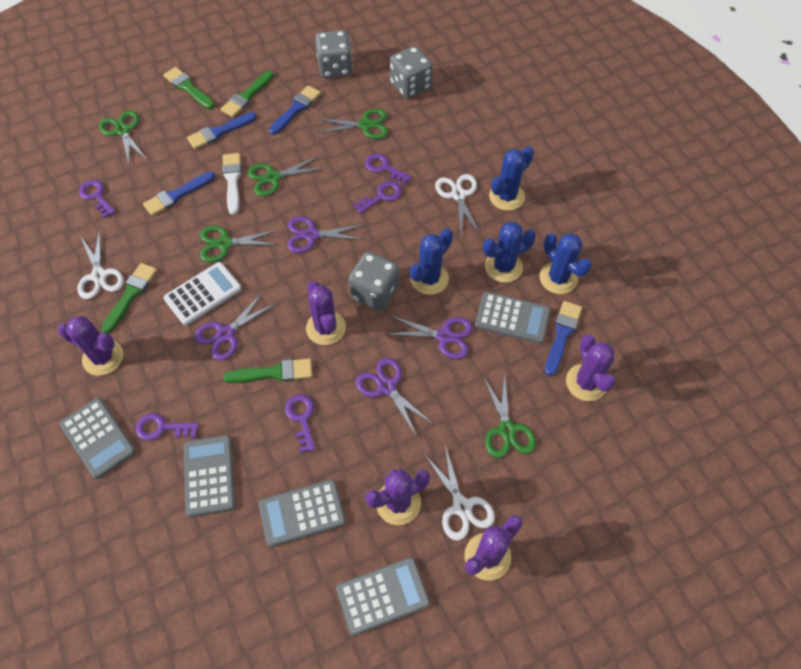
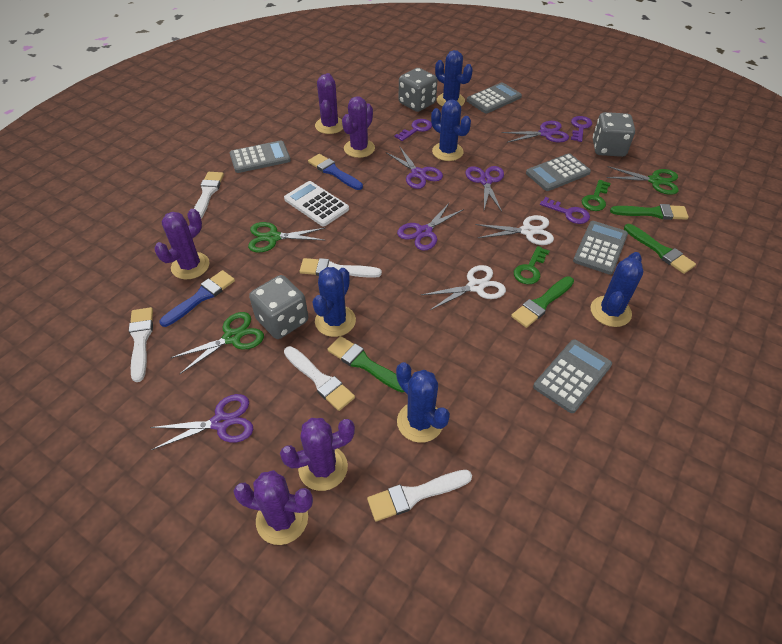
blue brush: [143,171,215,216] [187,112,257,149] [269,86,321,135] [545,301,582,376] = 4 -> [159,270,235,327] [308,154,363,190] = 2
blue cactus: [410,228,453,295] [483,222,536,283] [489,146,534,211] [539,233,592,294] = 4 -> [312,267,356,337] [396,362,450,443] [431,100,471,161] [435,50,473,107] [591,252,643,327] = 5
green key: none = 0 -> [514,246,550,284] [582,180,611,211] = 2
green scissors: [99,111,147,163] [200,226,278,263] [247,156,325,196] [317,109,388,139] [483,373,536,458] = 5 -> [171,312,264,374] [248,222,326,253] [606,166,679,195] = 3
purple key: [79,180,116,218] [136,413,199,441] [285,394,316,453] [353,181,402,214] [365,153,412,185] = 5 -> [395,119,432,141] [540,197,590,224] [571,116,592,142] = 3
purple scissors: [195,292,276,361] [287,217,366,253] [356,358,433,437] [389,315,473,359] = 4 -> [150,394,253,450] [386,146,443,189] [397,202,464,251] [465,166,504,212] [502,121,569,143] = 5
white brush: [222,153,242,215] = 1 -> [129,307,153,382] [194,172,224,218] [284,346,355,411] [300,258,382,278] [367,470,472,521] = 5
white scissors: [77,230,124,299] [424,446,495,541] [435,174,480,234] = 3 -> [421,265,506,310] [475,215,554,245] = 2

